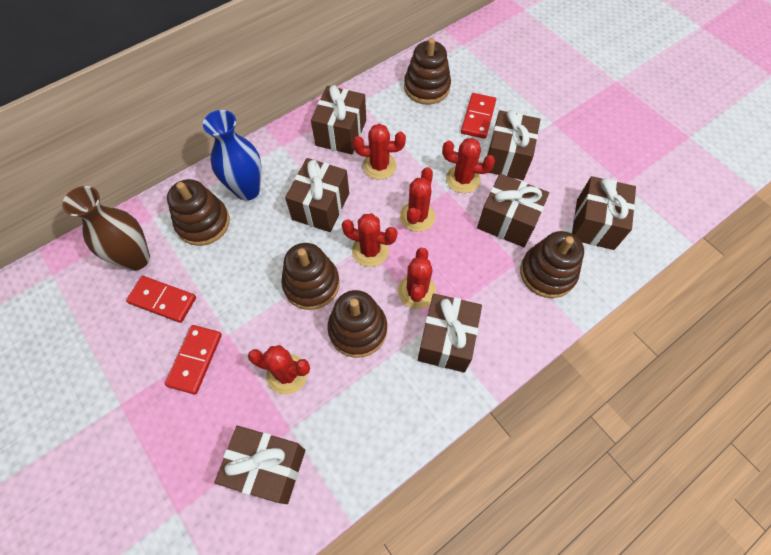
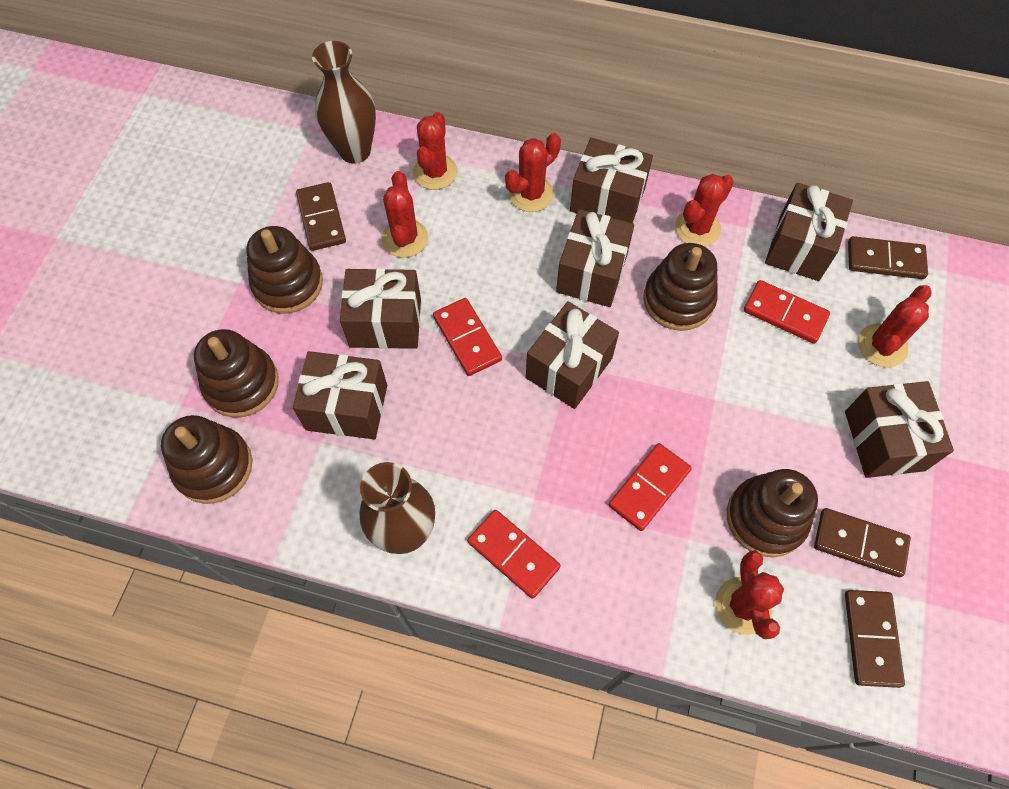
blue vase: [203,110,261,201] = 1 -> none = 0
brown domino: none = 0 -> [296,182,346,251] [814,508,911,577] [845,590,905,688] [848,236,928,279] = 4
brown vase: [62,186,150,271] = 1 -> [312,41,376,164] [360,462,435,554] = 2
red domino: [126,276,196,323] [165,325,222,394] [461,93,496,139] = 3 -> [433,298,502,376] [468,510,561,599] [609,443,692,531] [744,280,830,344] = 4

